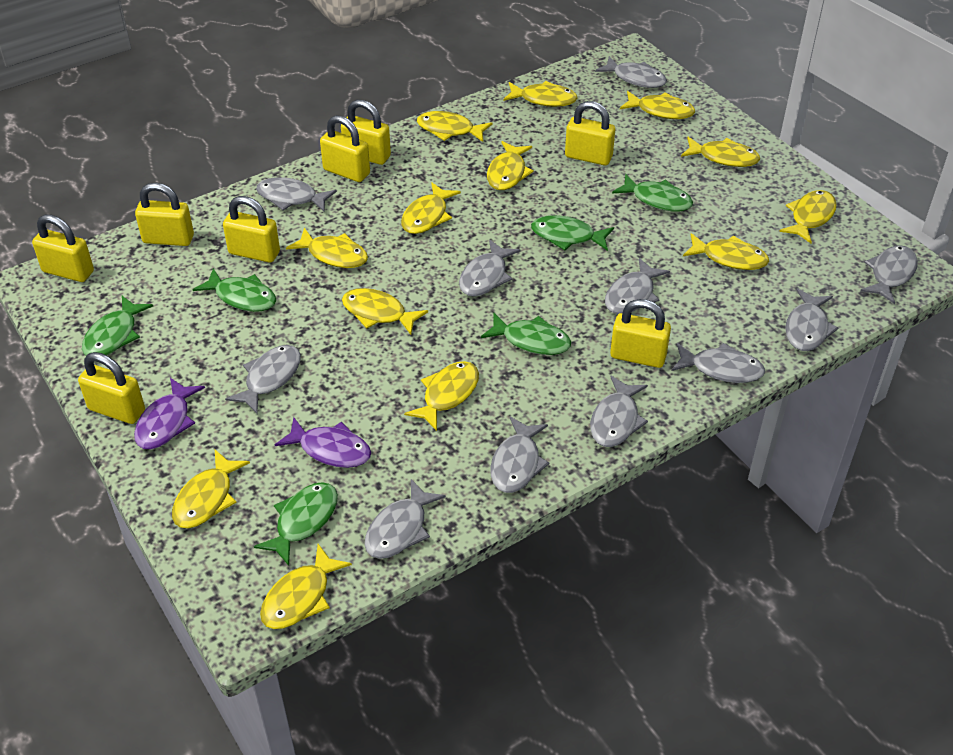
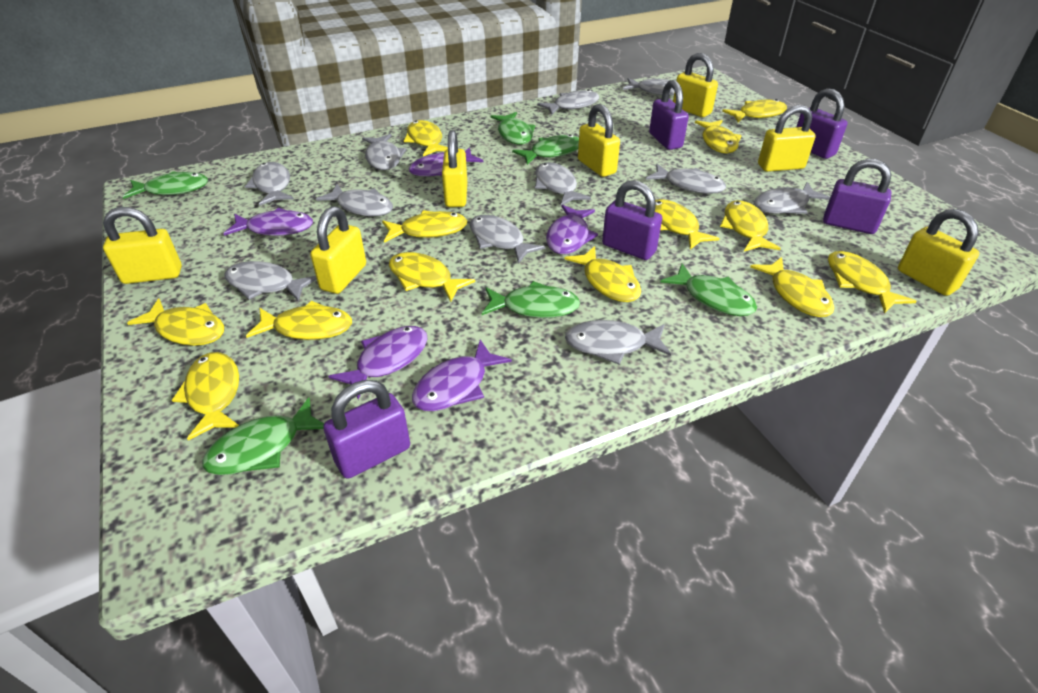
purple fish: [134,378,205,449] [275,417,371,468] = 2 -> [223,208,313,236] [328,326,428,400] [409,148,484,176] [412,340,512,411] [546,205,598,254] = 5
purple padlock: none = 0 -> [323,380,410,479] [602,180,662,260] [649,80,689,150] [796,88,847,159] [823,159,891,234] = 5
yellow padlock: [32,215,94,282] [78,352,145,424] [135,183,194,246] [223,196,280,263] [320,115,370,182] [341,100,391,165] [565,101,615,165] [610,299,671,368] = 8 -> [103,207,182,284] [310,206,366,294] [442,130,467,207] [578,104,620,177] [673,53,718,117] [758,105,816,172] [898,209,979,296] = 7

